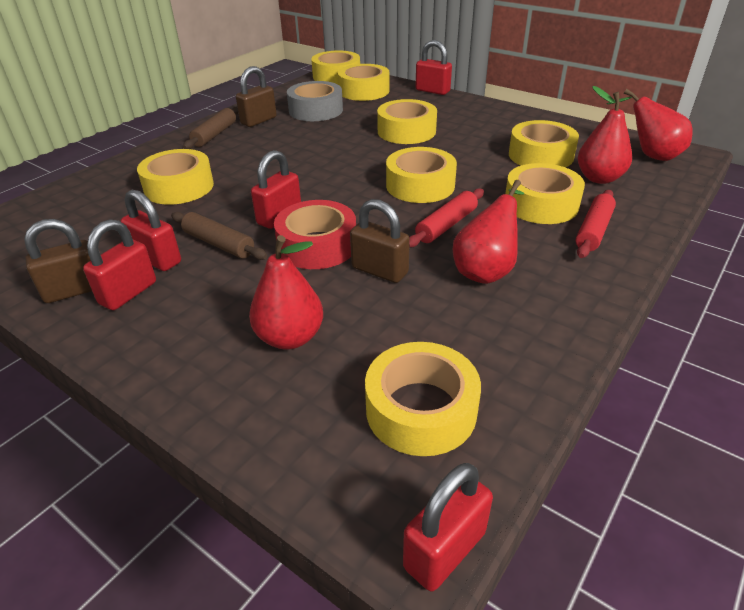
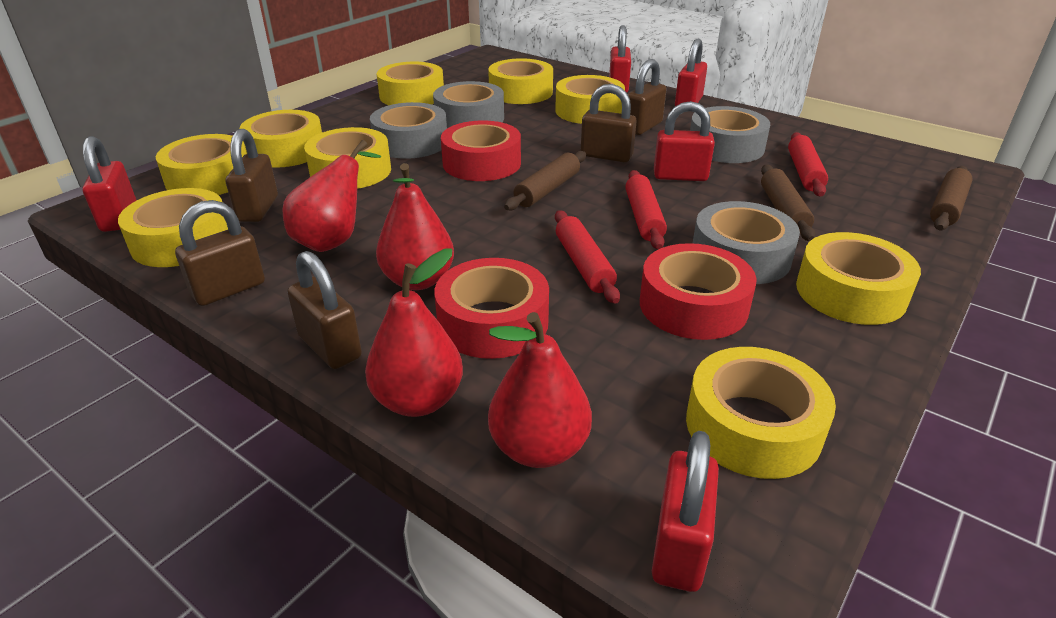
brown padlock: [24,219,92,303] [236,66,277,127] [350,199,410,283] = 3 -> [175,200,265,306] [225,129,278,222] [287,251,362,369] [581,84,637,162] [628,59,667,135] = 5
brown rolling pin: [171,212,267,260] [183,107,238,149] = 2 -> [504,151,586,210] [761,164,816,241] [930,166,973,231] = 3
grey tape: [287,81,343,121] = 1 -> [370,102,447,159] [433,81,504,128] [690,106,770,163] [692,201,800,284] = 4
red rolling pin: [409,188,484,247] [575,190,616,258] = 2 -> [555,210,620,304] [625,170,667,249] [788,132,828,196] = 3
red tape: [274,200,356,269] = 1 -> [434,258,549,359] [441,121,521,181] [640,243,757,340] = 3
yellow tape: [137,149,214,205] [311,50,360,84] [338,64,389,101] [365,342,481,456] [377,99,437,144] [386,147,457,203] [505,163,585,224] [509,120,579,168] = 8 -> [118,188,228,267] [156,134,247,195] [240,110,322,168] [304,127,391,189] [377,62,444,105] [488,58,553,104] [555,75,625,124] [686,347,836,479] [796,232,921,325] = 9

